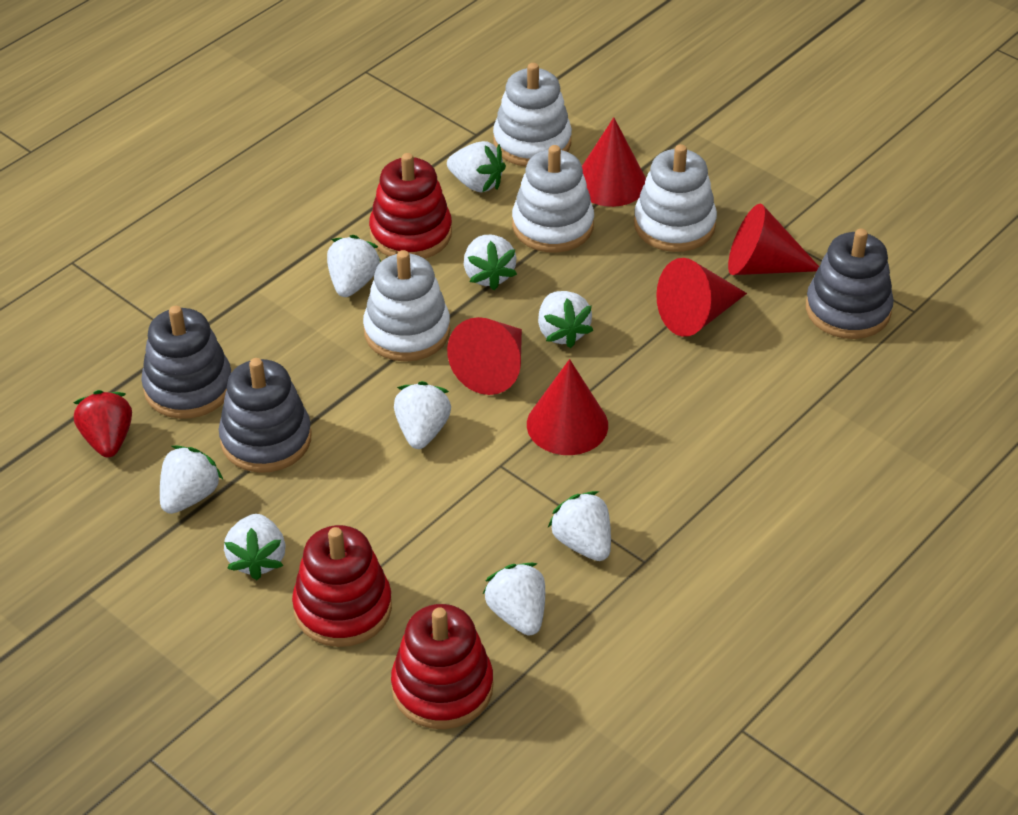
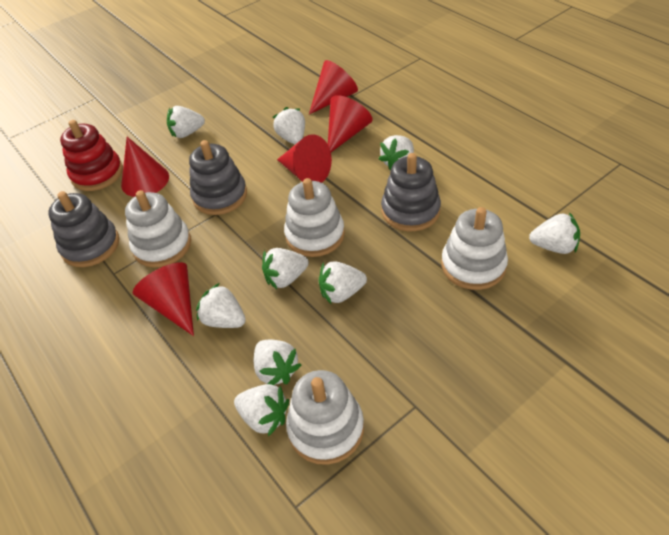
red stacking toy: [292,525,392,647] [369,153,452,259] [391,604,493,729] = 3 -> [60,120,123,191] = 1
red strawberry: [73,390,132,458] = 1 -> none = 0

